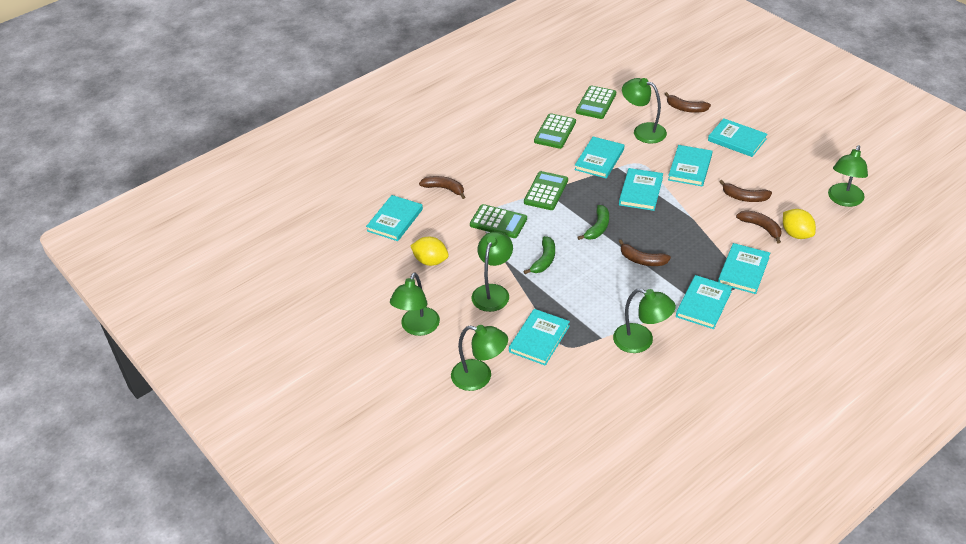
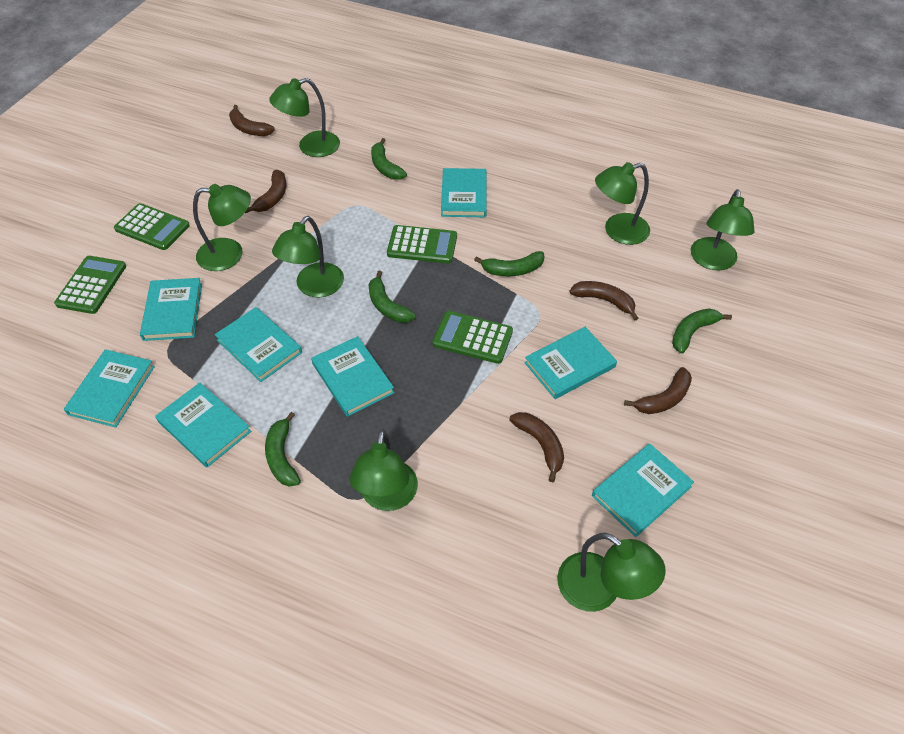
green banana: [524,236,555,274] [577,205,609,240] = 2 -> [265,412,301,487] [369,271,416,323] [371,138,407,180] [474,251,544,276] [672,308,732,354] = 5
green lamp: [390,272,440,336] [451,325,508,391] [471,232,513,312] [613,288,676,353] [622,78,667,144] [828,145,868,207] = 6 -> [193,184,251,271] [269,78,340,157] [272,216,344,297] [350,430,418,511] [557,533,666,612] [595,162,650,245] [691,189,755,270] = 7
yellow lemon: [410,237,449,266] [783,209,816,239] = 2 -> none = 0

